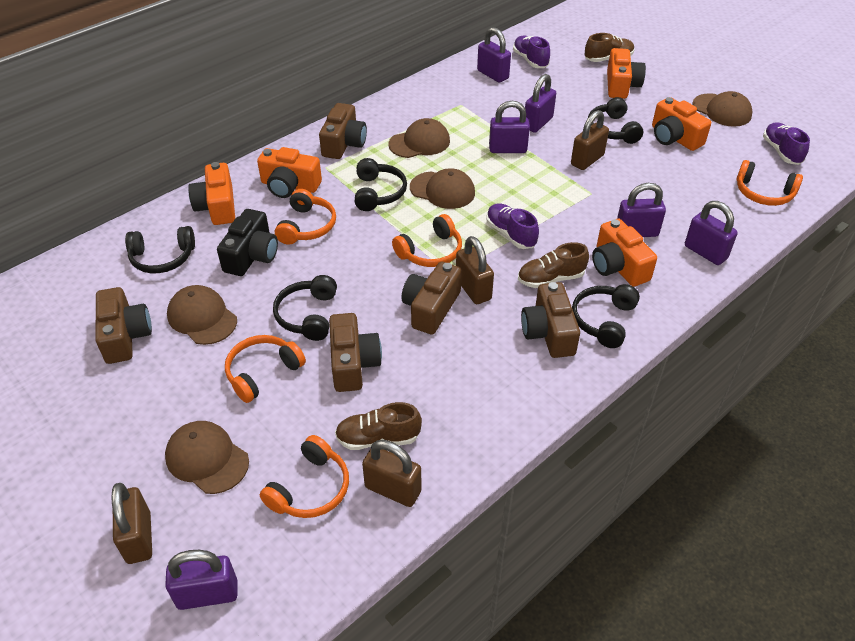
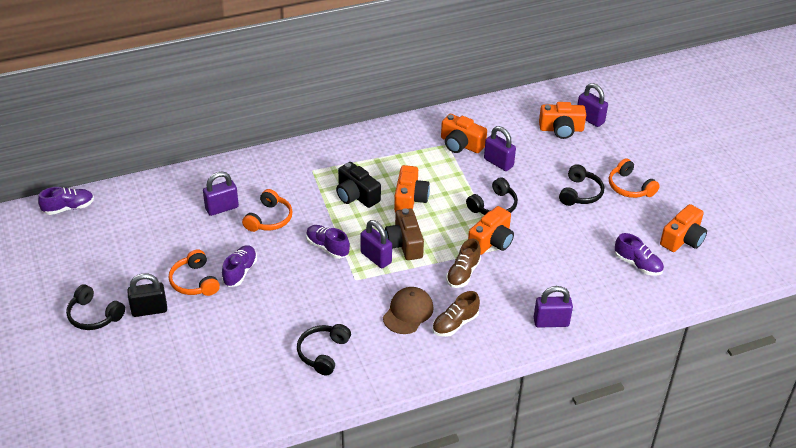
black headphones: [125,226,195,273] [273,275,337,341] [355,158,407,211] [572,284,640,348] [588,97,643,144] = 5 -> [66,284,125,330] [297,324,351,375] [466,177,518,215] [559,164,604,206] = 4
black padlock: none = 0 -> [127,273,167,317] = 1
brown camera: [96,287,152,364] [319,103,367,159] [329,313,382,392] [401,262,462,335] [521,282,580,358] = 5 -> [385,208,424,260] = 1
brown cap: [165,421,249,494] [167,285,237,345] [388,118,450,158] [410,168,475,209] [692,91,753,127] = 5 -> [383,287,434,334] = 1
brown padlock: [111,483,152,564] [362,440,421,507] [456,236,494,304] [571,110,609,170] = 4 -> none = 0
brown shoe: [335,402,422,450] [518,242,589,288] [585,33,635,62] = 3 -> [432,291,480,337] [446,239,481,288] = 2
orange headphones: [225,335,306,403] [260,435,349,518] [275,189,336,245] [392,214,462,267] [737,160,803,206] = 5 -> [169,249,220,296] [242,189,293,232] [609,158,660,198] = 3
purple padlock: [165,550,238,610] [477,27,511,83] [489,101,530,153] [525,74,556,133] [617,183,666,237] [685,201,738,265] = 6 -> [203,172,239,216] [360,220,392,268] [484,126,516,171] [534,286,573,328] [577,83,608,127] = 5
purple shoe: [486,203,539,249] [513,35,550,68] [763,122,810,165] = 3 -> [38,187,94,215] [222,245,257,287] [306,225,350,259] [615,233,664,276] = 4

